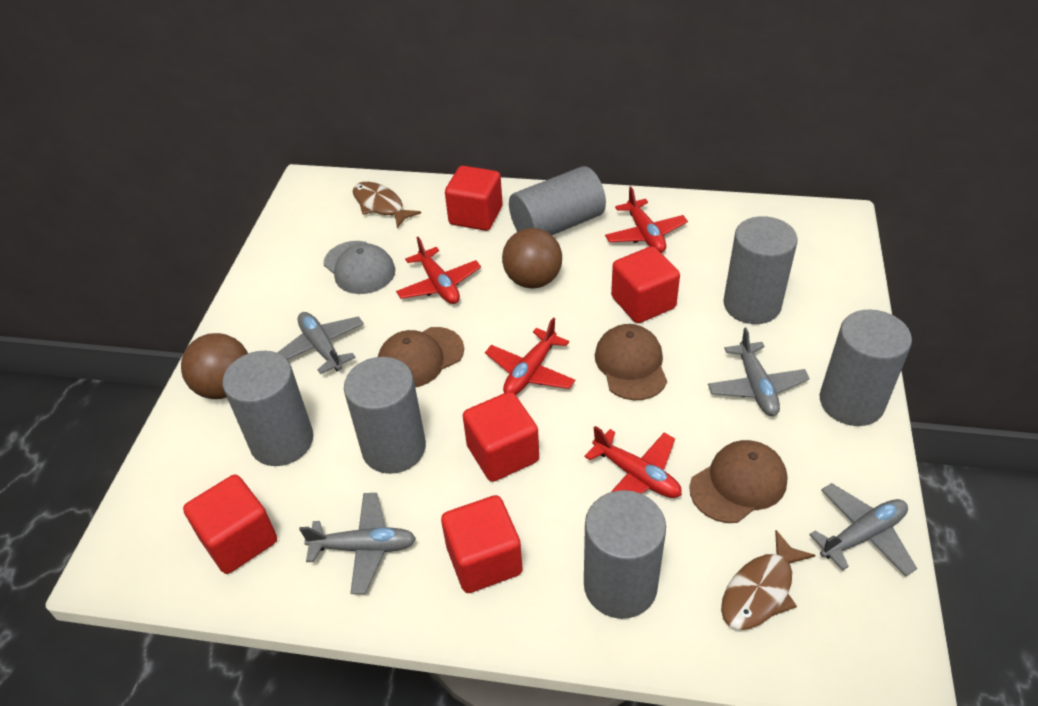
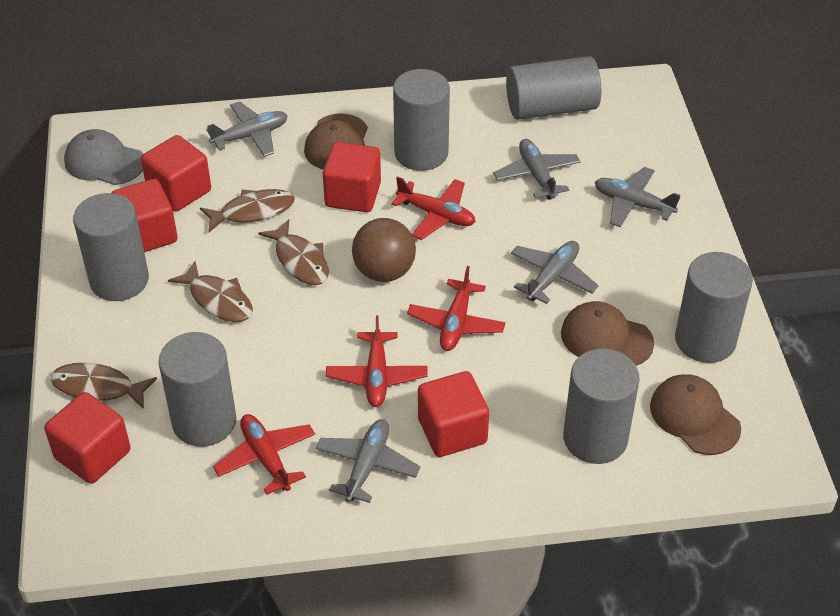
brown ball: [181,333,248,399] [502,228,562,288] = 2 -> [352,218,416,282] = 1
brown fish: [353,182,421,228] [721,530,816,630] = 2 -> [51,363,157,409] [168,261,253,322] [200,189,294,232] [258,219,329,285] = 4
grey plane: [277,312,364,374] [299,493,416,594] [708,328,810,416] [809,483,917,576] = 4 -> [206,102,288,157] [316,419,420,503] [493,139,581,200] [511,241,599,304] [595,167,680,227] = 5

